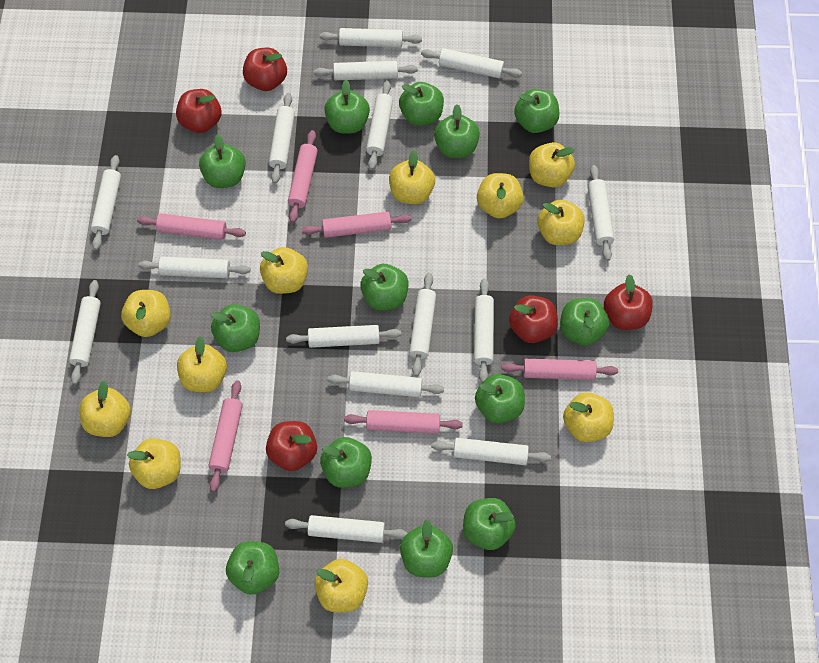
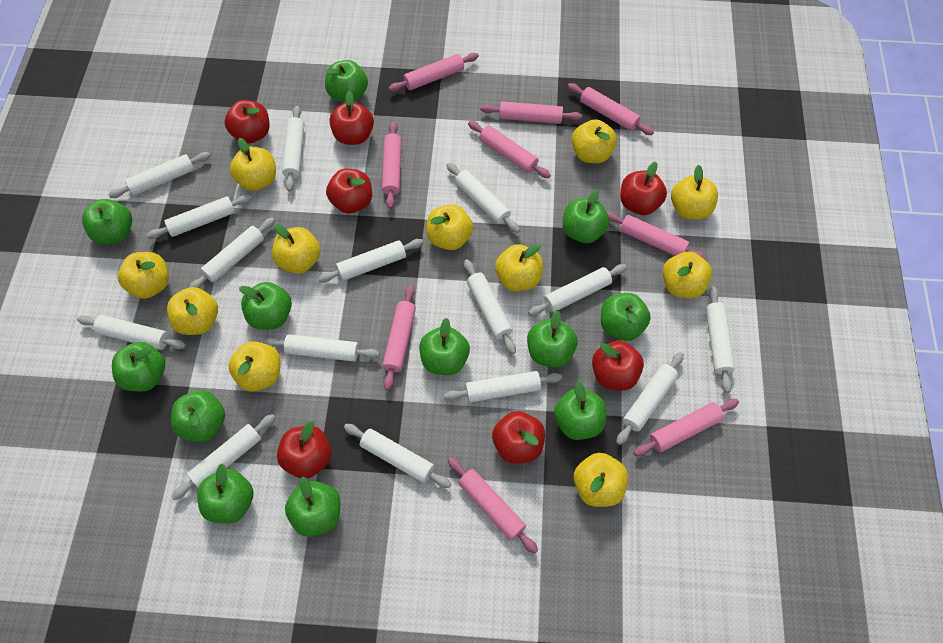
green apple: [199,134,246,188] [211,304,260,352] [226,541,279,595] [320,437,372,488] [324,80,370,133] [360,264,409,310] [399,82,444,126] [400,519,453,577] [434,104,480,158] [463,498,516,550] [475,374,525,423] [514,89,559,133] [560,298,609,346] = 13 -> [82,199,132,245] [112,342,165,391] [171,390,225,442] [197,463,254,524] [239,282,292,330] [285,476,340,537] [325,60,368,102] [419,318,470,375] [527,310,577,367] [554,381,606,440] [563,189,610,243] [601,293,651,341] = 12
pink rolling pin: [137,213,246,240] [209,381,243,492] [288,130,318,223] [302,211,412,238] [344,410,463,434] [501,358,618,380] = 6 -> [382,121,402,209] [382,285,416,390] [388,53,479,92] [448,457,538,554] [468,121,551,178] [481,101,582,124] [567,83,654,135] [607,212,706,260] [634,399,739,456] = 9
red apple: [176,89,222,133] [243,48,287,91] [266,421,317,471] [509,295,558,343] [604,274,653,330] = 5 -> [225,100,270,144] [277,421,331,479] [326,169,372,213] [329,91,374,145] [492,411,545,464] [592,341,644,390] [620,162,667,215] = 7

